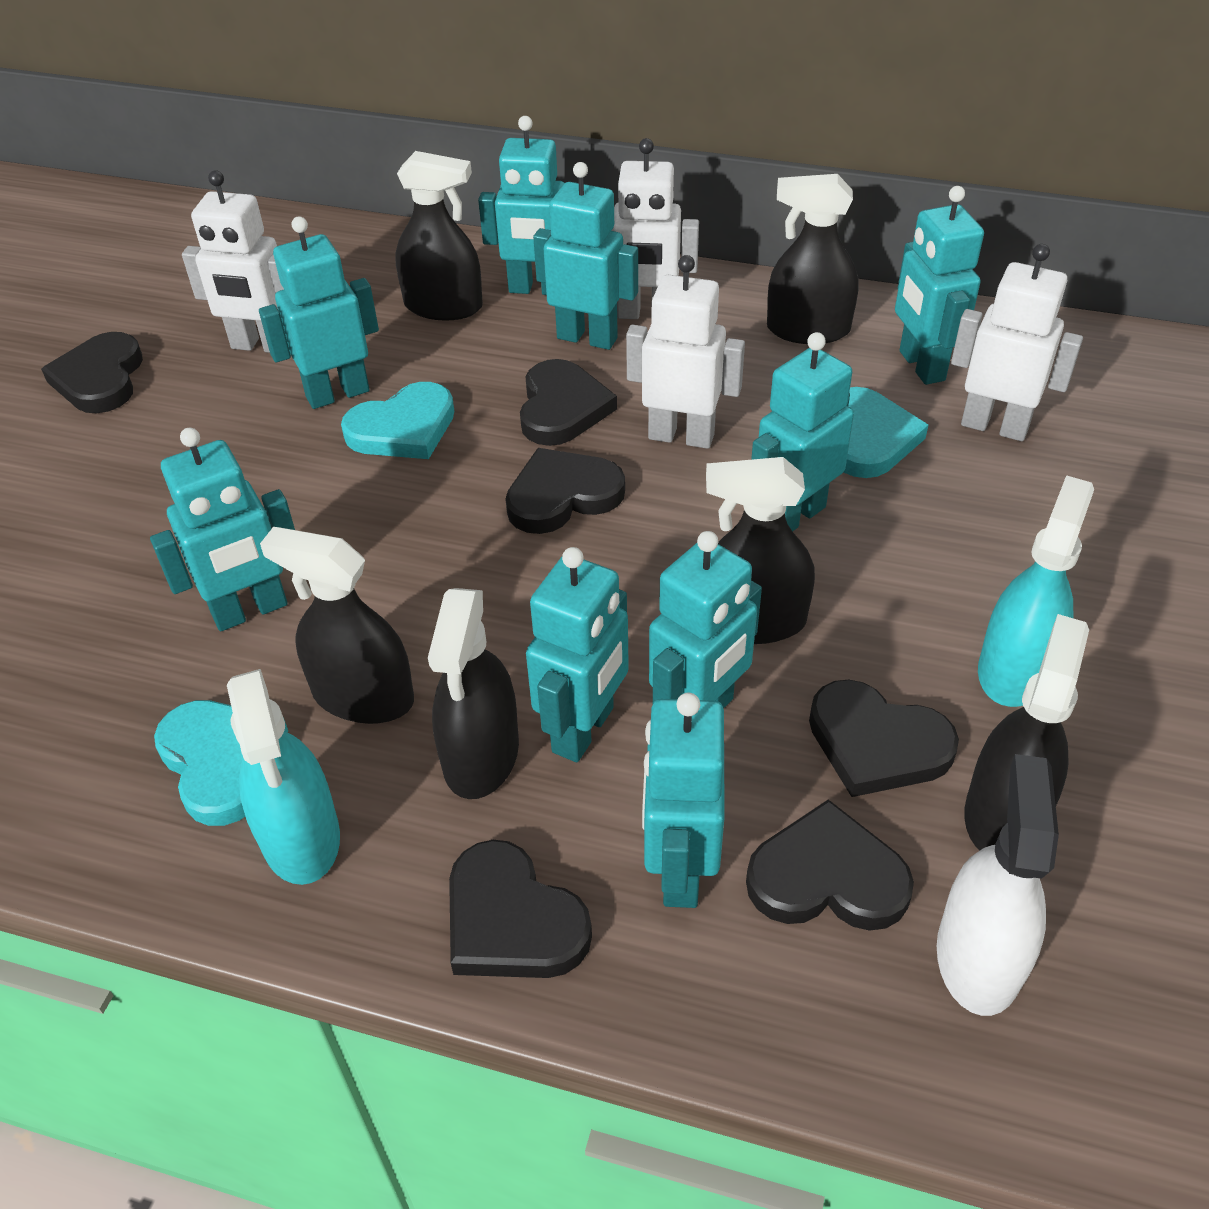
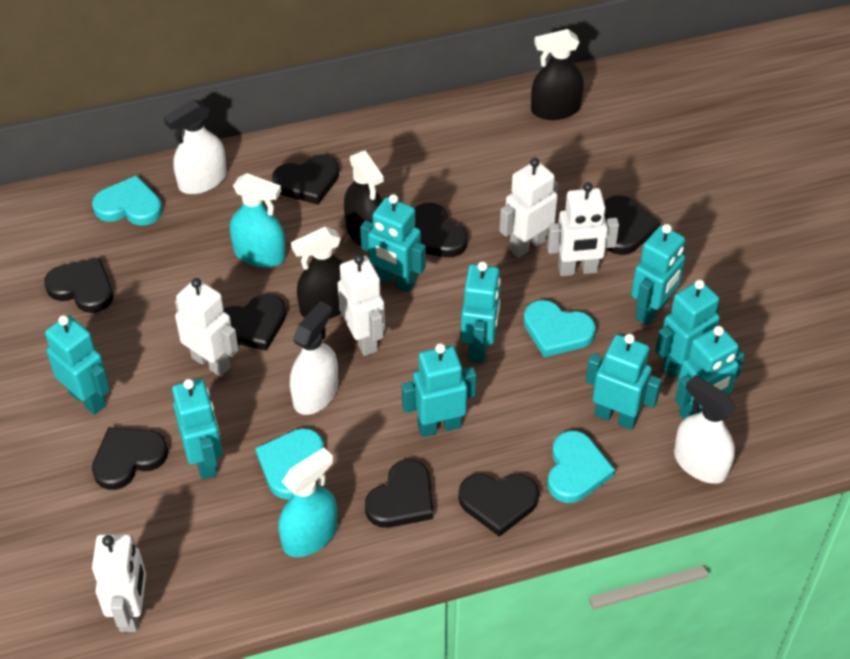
black heart: [41,332,143,413] [449,840,592,978] [505,448,625,534] [520,359,617,446] [746,799,914,931] [809,680,959,797] = 6 -> [44,258,113,313] [92,427,168,490] [223,294,286,351] [272,154,339,205] [365,459,433,528] [414,203,468,257] [458,474,539,537] [604,195,660,255] = 8
black spray bottle: [260,527,414,724] [395,151,483,321] [428,588,519,799] [706,457,815,644] [767,174,859,344] [964,614,1089,850] = 6 -> [291,227,344,319] [344,150,384,246] [531,29,584,120] = 3
turquoise heart: [154,700,288,826] [341,382,454,459] [844,387,928,478] = 3 -> [92,175,162,226] [255,428,324,499] [523,300,596,357] [547,431,615,503] = 4
white robot: [182,170,284,353] [611,138,699,319] [626,255,745,449] [951,244,1083,441] = 4 -> [92,534,146,632] [175,278,239,377] [337,254,385,356] [499,158,558,258] [547,182,619,276] = 5
white spray bottle: [937,754,1059,1016] = 1 -> [164,99,227,194] [290,301,338,415] [674,375,736,484] = 3

